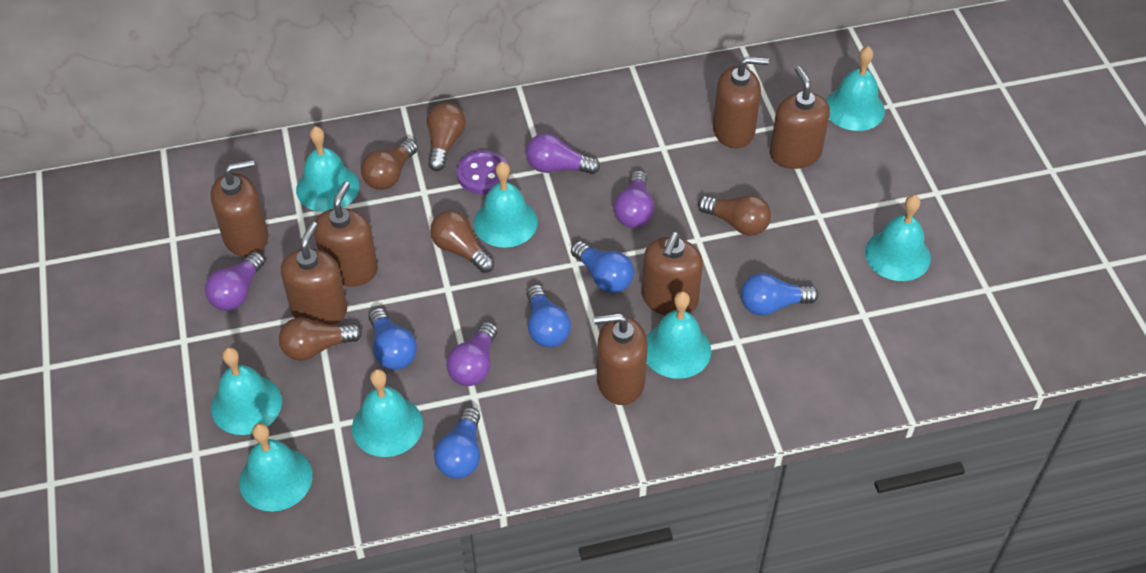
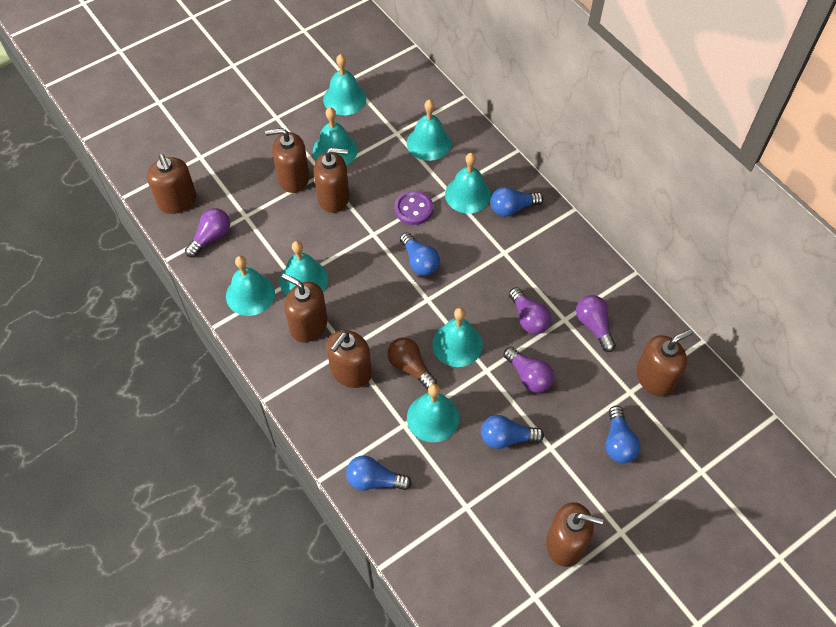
brown light bulb: [279,317,362,361] [361,139,418,190] [427,103,466,171] [430,210,494,273] [698,195,771,236] = 5 -> [387,337,437,390] = 1

